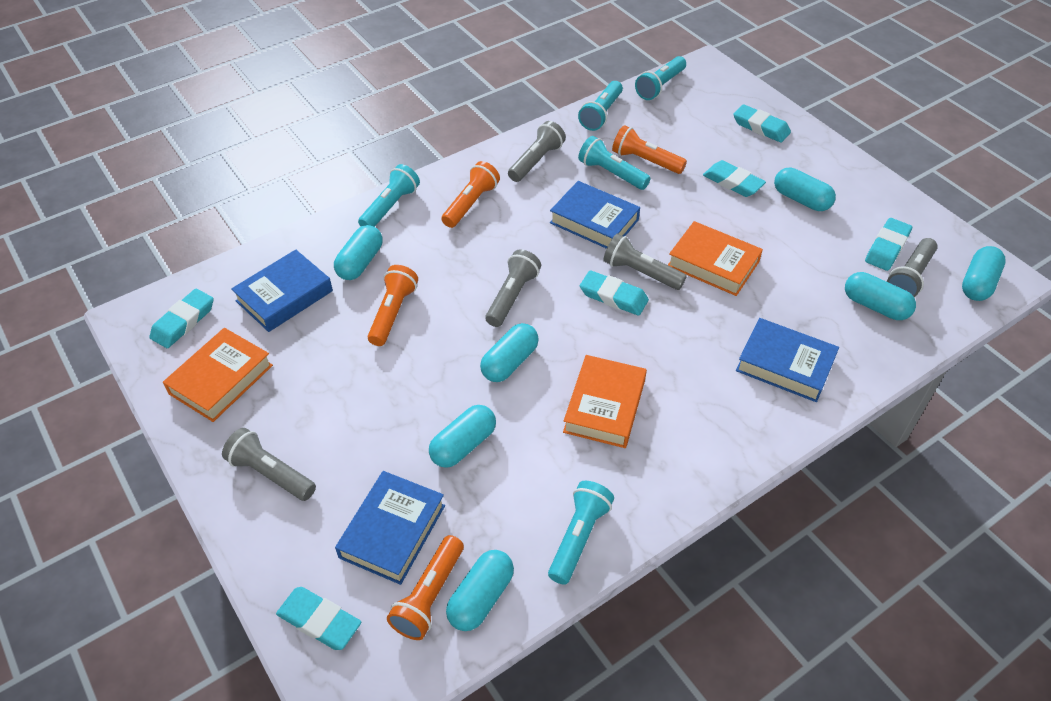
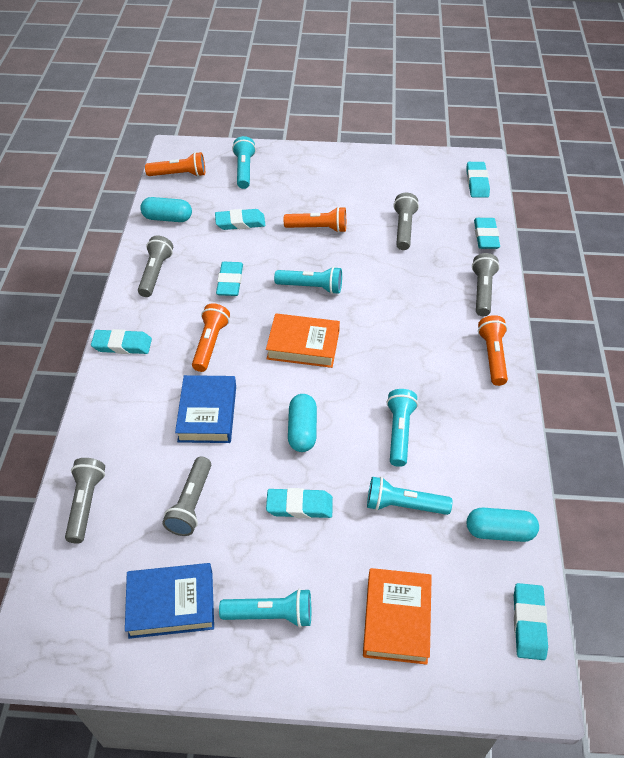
blue book: [231,250,333,332] [335,471,445,585] [550,181,640,249] [736,318,839,402] = 4 -> [125,563,214,639] [175,375,236,443] = 2
orange book: [163,328,273,422] [563,355,647,448] [668,221,763,296] = 3 -> [266,313,340,368] [363,568,432,665] = 2
turquoise capsule: [334,225,383,280] [429,405,496,468] [446,550,514,631] [480,323,539,382] [774,168,836,211] [845,272,916,320] [962,246,1006,301] = 7 -> [140,197,192,222] [288,394,317,452] [467,508,539,542] = 3
turquoise eraser: [150,289,214,348] [276,587,361,650] [580,270,649,316] [703,160,766,197] [733,104,791,143] [865,218,912,271] = 6 -> [91,329,152,354] [215,209,266,230] [216,262,243,296] [266,488,333,518] [466,162,490,198] [474,218,500,249] [514,583,548,660] = 7

